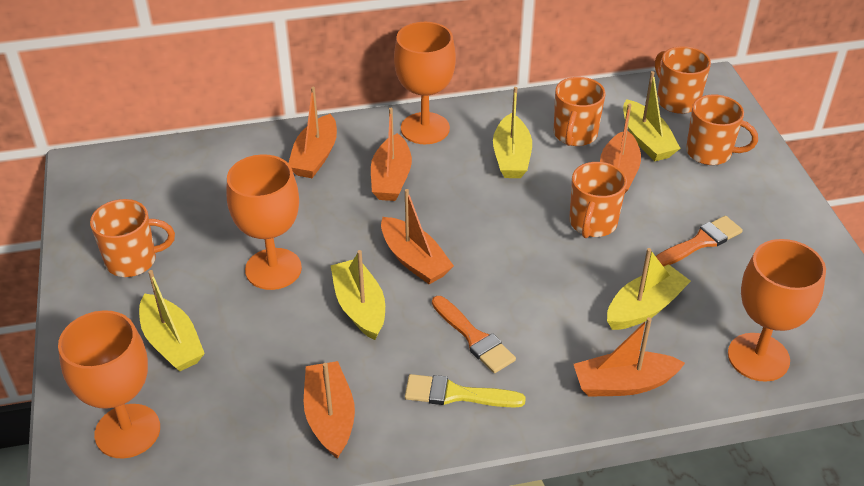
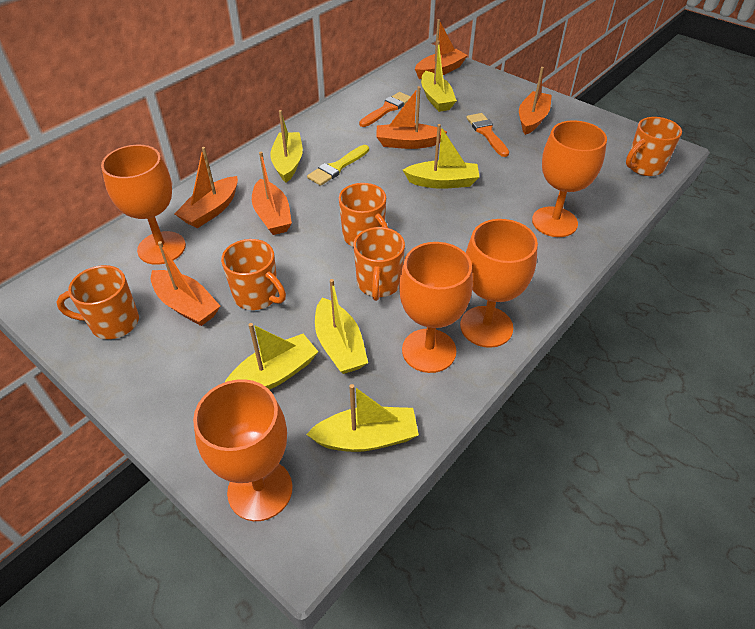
orange goblet: [58,310,160,459] [226,154,302,290] [394,22,456,144] [728,239,826,382] = 4 -> [101,145,186,265] [193,379,293,521] [399,242,473,373] [460,219,538,348] [532,120,607,237] = 5
yellow boat: [139,270,205,371] [331,250,385,340] [493,87,532,178] [607,248,691,330] [623,71,681,161] = 5 -> [225,323,318,390] [270,110,303,183] [306,384,419,452] [315,279,368,374] [403,124,479,189] [421,40,457,112] = 6

